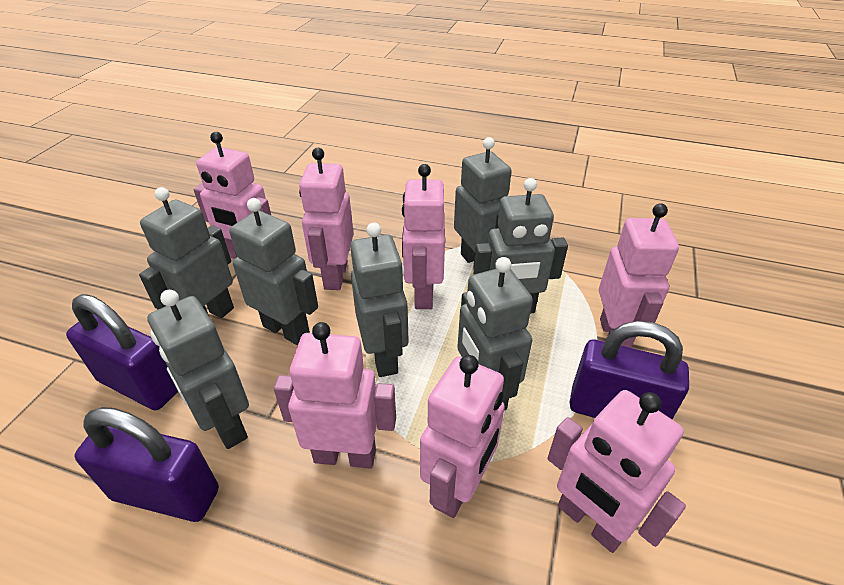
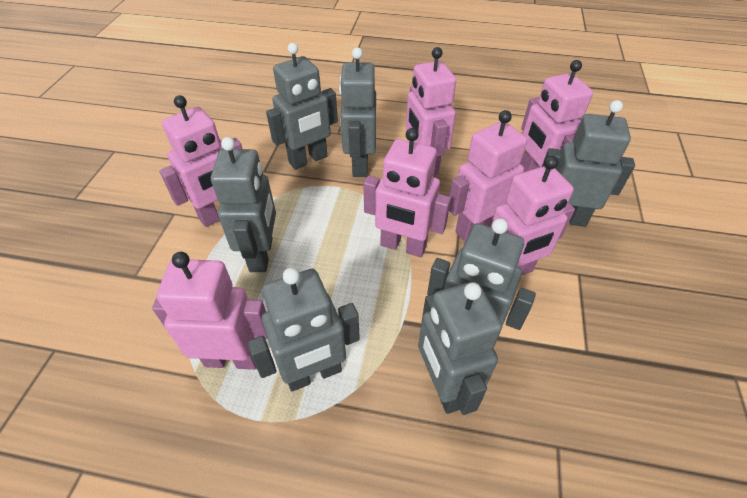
purple padlock: [66,294,178,410] [75,407,219,522] [570,321,689,419] = 3 -> none = 0

